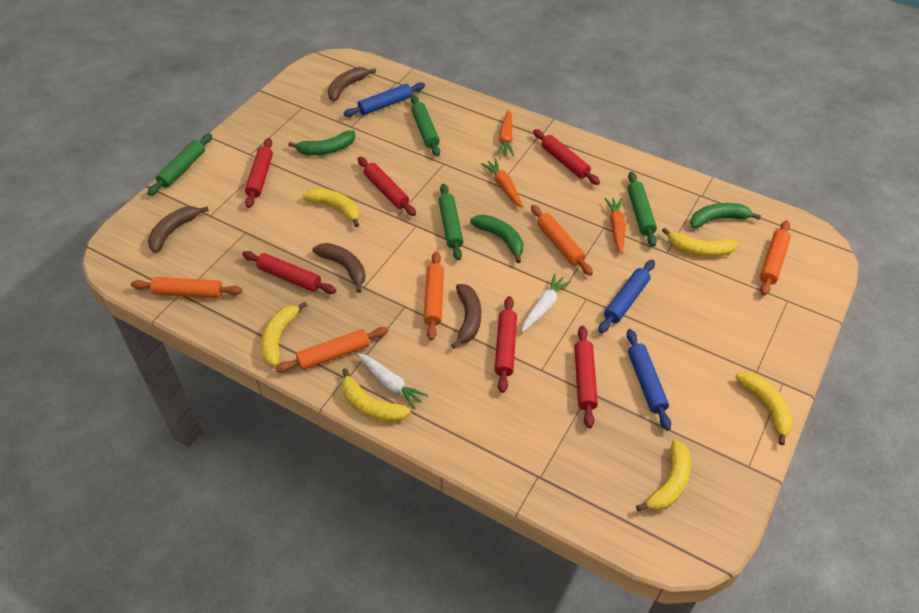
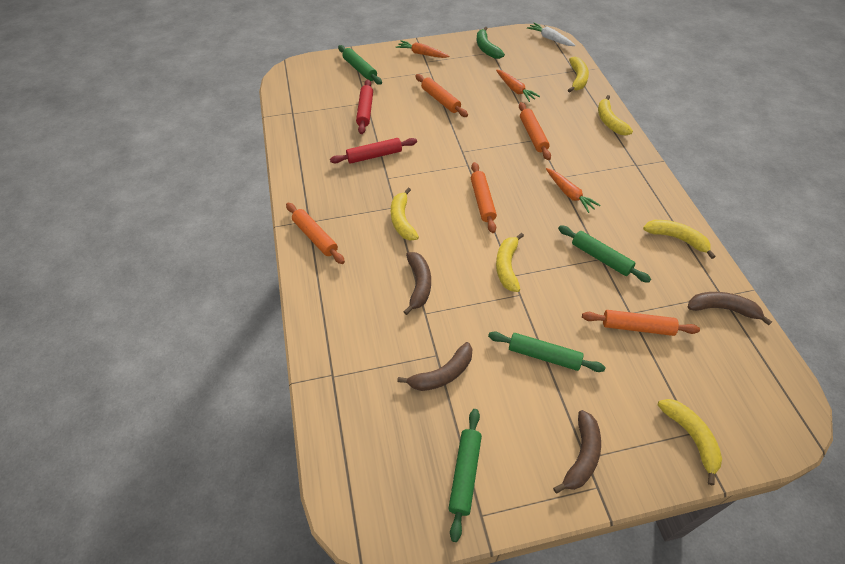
blue rolling pin: [343,82,425,117] [598,259,655,333] [626,329,671,431] = 3 -> none = 0
green banana: [288,130,355,155] [470,215,523,263] [690,203,761,228] = 3 -> [477,27,505,59] = 1
red rolling pin: [242,251,336,294] [245,138,273,208] [358,157,416,216] [494,296,517,393] [533,129,600,185] [574,326,598,428] = 6 -> [330,138,417,164] [356,79,373,134] = 2
white carrot: [357,353,428,409] [522,274,571,332] = 2 -> [527,23,576,46] = 1

